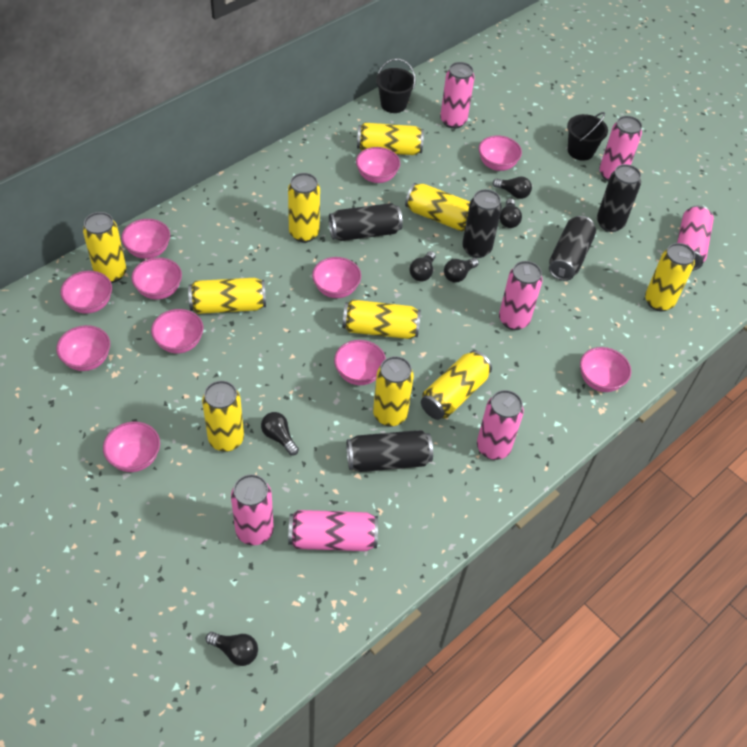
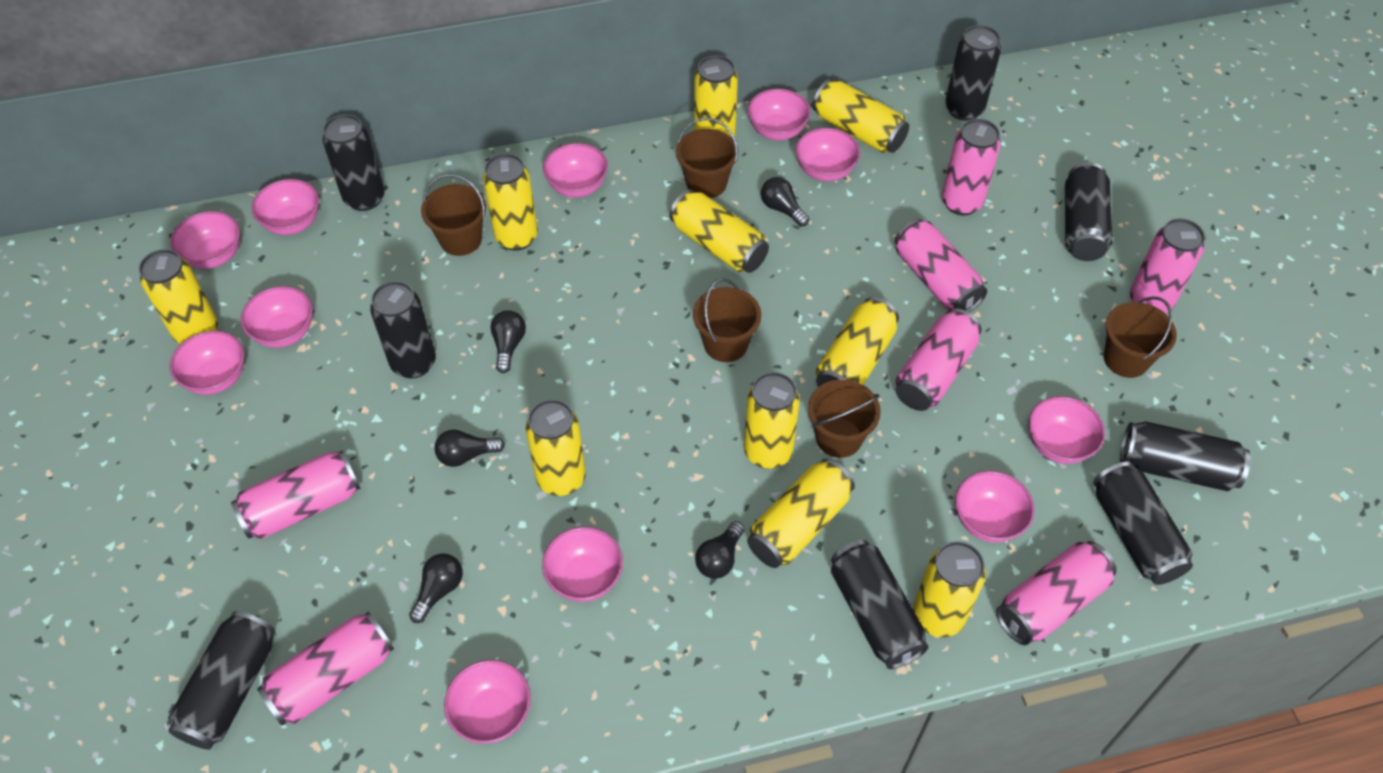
black bucket: [376,58,416,113] [567,112,608,161] = 2 -> none = 0
black can: [329,203,403,241] [346,430,433,472] [462,189,502,258] [549,216,596,281] [597,164,641,232] = 5 -> [168,611,275,750] [322,114,385,211] [370,281,436,378] [831,540,929,669] [945,25,1001,121] [1065,162,1112,261] [1093,462,1193,585] [1120,422,1251,491] = 8
black light bulb: [206,632,258,666] [261,412,299,455] [409,251,436,282] [444,258,479,283] [493,176,532,199] [499,199,522,228] = 6 -> [409,553,463,623] [435,429,505,467] [491,310,526,373] [695,521,745,579] [761,177,809,227] = 5
brown bucket: none = 0 -> [421,174,486,256] [676,117,738,198] [693,278,761,362] [808,379,881,458] [1104,296,1177,378] = 5

